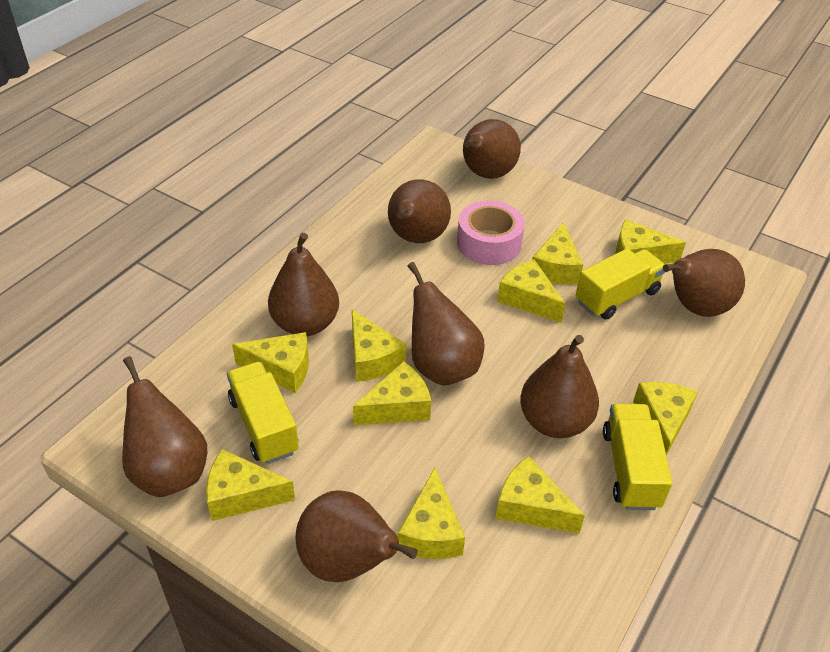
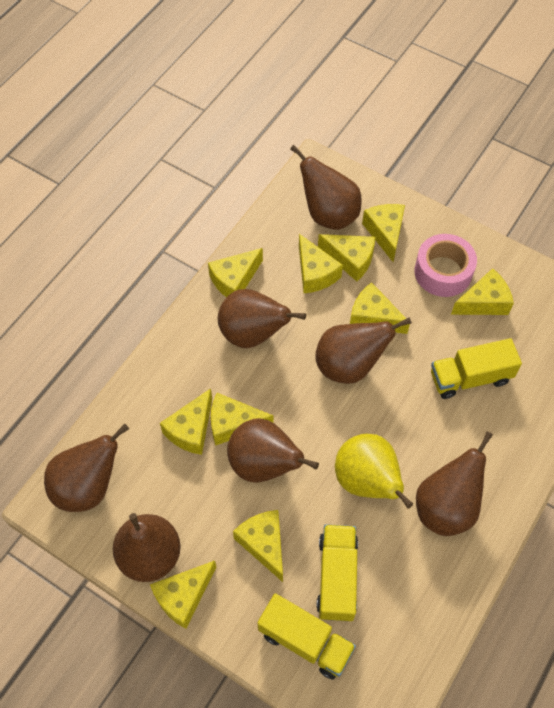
brown pear: [122,356,207,497] [268,233,339,336] [295,490,418,582] [388,179,451,243] [407,262,485,386] [463,119,521,179] [520,335,599,438] [663,249,745,317] = 8 -> [44,424,129,512] [113,513,181,582] [218,289,306,348] [227,418,319,483] [290,145,362,230] [315,317,412,384] [416,431,493,536] = 7
yellow pear: none = 0 -> [335,434,413,508] = 1

